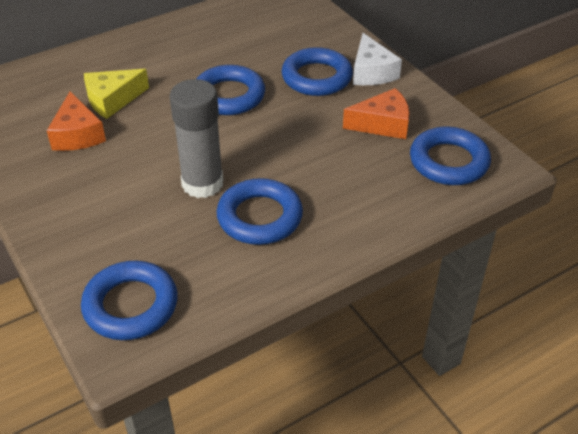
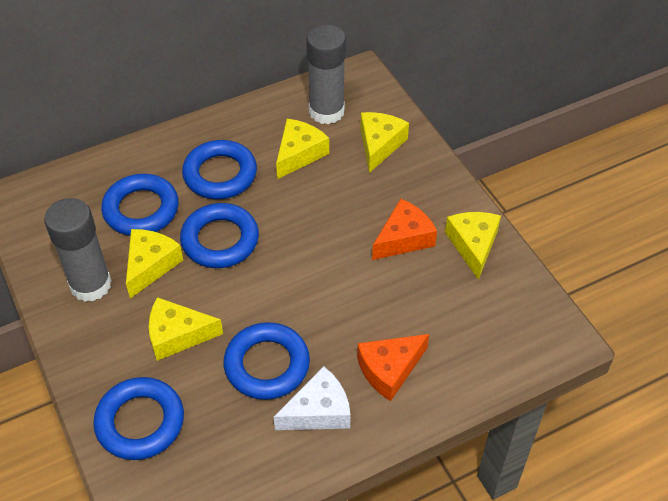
grey glue stick: [169,79,223,198] = 1 -> [44,198,112,302] [306,24,346,124] = 2
yellow cheese: [84,69,149,119] = 1 -> [126,229,183,298] [149,297,223,361] [276,119,329,179] [360,112,409,173] [445,212,501,280] = 5

